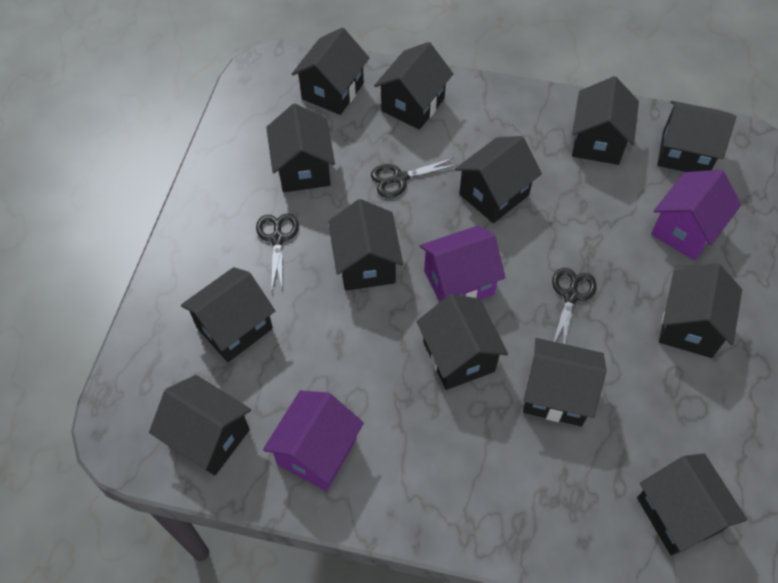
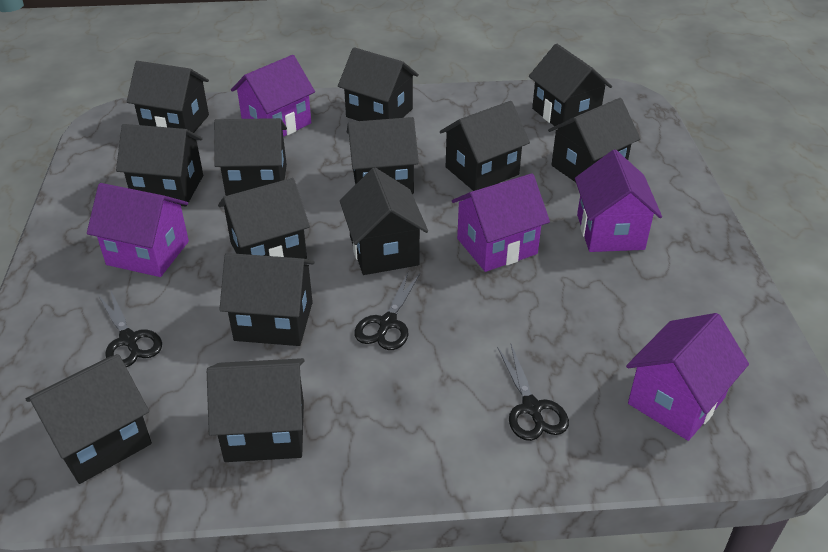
purple house: [263,390,364,491] [420,226,506,302] [651,170,741,260] = 3 -> [87,183,189,277] [231,55,315,137] [452,173,550,272] [575,150,662,252] [626,313,749,441] = 5

